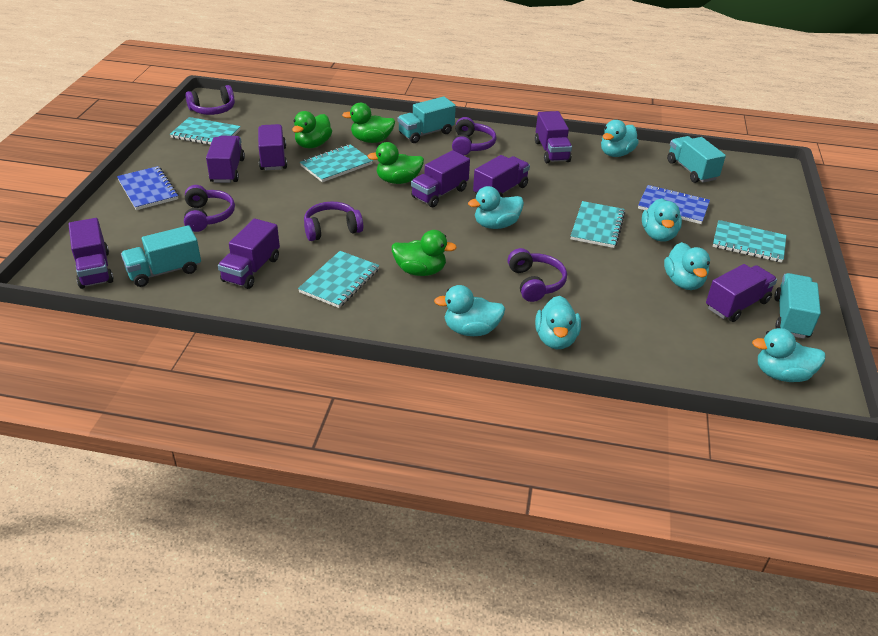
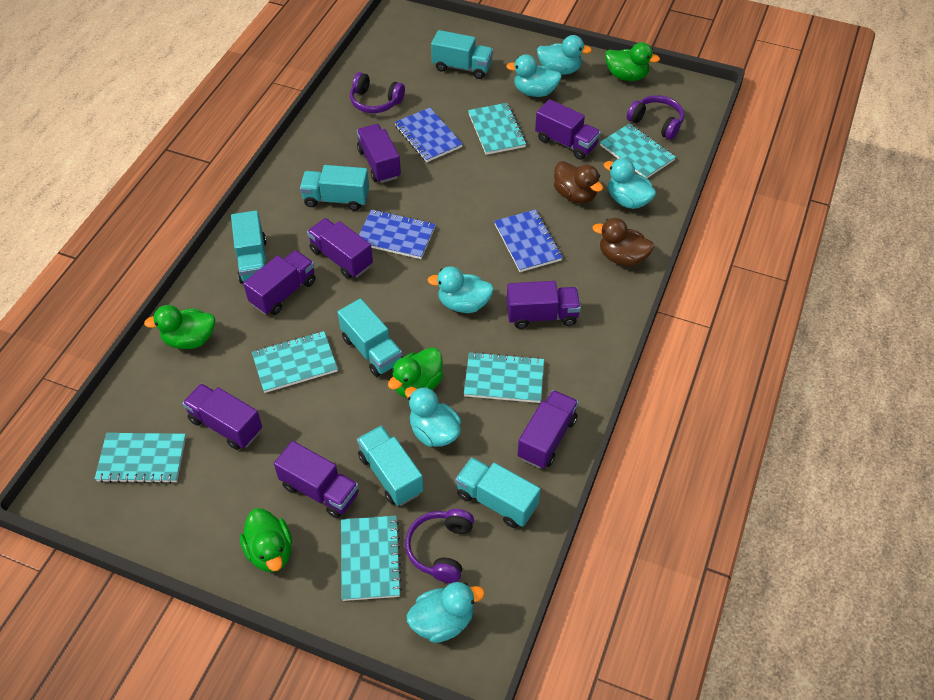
blue notebook: [117,166,179,210] [638,185,710,224] = 2 -> [359,209,436,259] [394,108,463,162] [494,209,563,272] = 3
brown duck: none = 0 -> [554,161,603,204] [593,218,654,266] = 2
purple headphones: [184,185,235,232] [185,85,235,115] [304,201,363,241] [452,117,497,155] [508,248,567,302] = 5 -> [350,72,405,113] [405,509,474,583] [627,95,684,140] = 3
turquoise duck: [434,285,505,336] [468,186,524,229] [535,296,581,349] [601,120,639,157] [642,198,682,242] [664,242,710,290] [752,328,826,382] = 7 -> [405,387,461,447] [407,582,485,643] [427,266,494,313] [506,54,562,97] [537,35,592,75] [604,158,656,209] = 6
turquoise notebook: [170,117,241,145] [298,251,379,308] [300,144,373,182] [571,201,625,248] [713,220,786,263] = 5 -> [95,433,186,484] [252,331,338,393] [341,516,402,601] [464,352,544,403] [468,103,526,155] [600,123,676,178] = 6
turquoise truck: [121,225,201,287] [398,97,456,143] [667,136,726,183] [774,273,821,339] = 4 -> [231,210,267,284] [300,165,369,211] [337,298,403,377] [357,425,424,506] [431,30,493,79] [455,457,540,528] = 6

